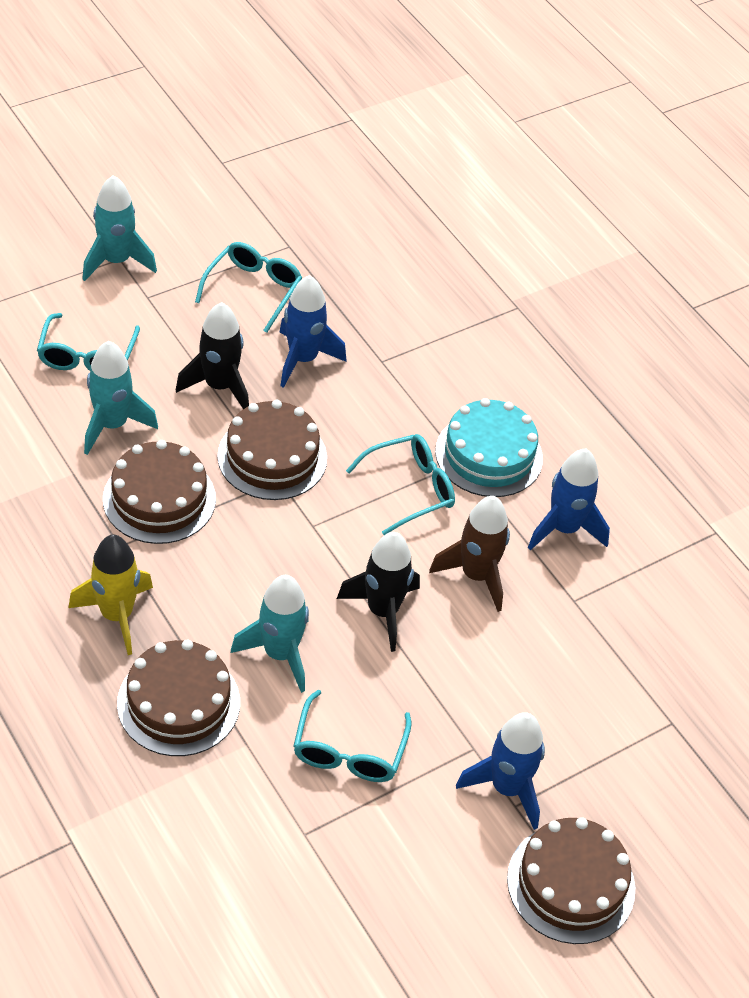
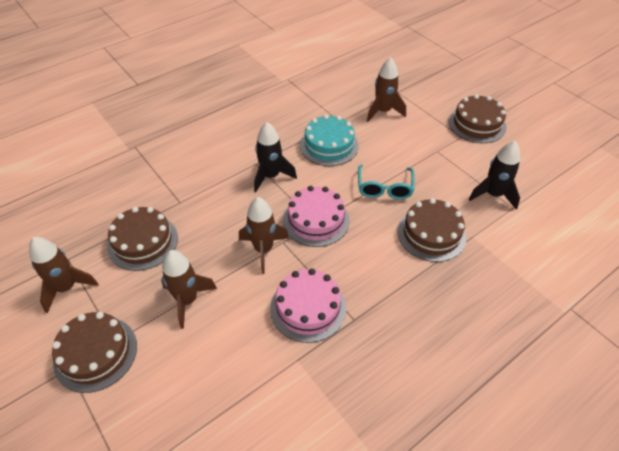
blue rocket: [279,275,347,388] [456,712,545,830] [528,449,610,550] = 3 -> none = 0
brown rocket: [429,496,510,612] = 1 -> [29,237,98,313] [161,250,217,329] [239,197,289,274] [367,57,406,122] = 4
pink cake: none = 0 -> [270,268,346,343] [283,186,350,247] = 2
turquoise glasses: [37,313,140,371] [195,242,302,333] [294,690,412,782] [346,434,455,535] = 4 -> [358,165,415,199] = 1
turquoise rocket: [82,175,157,281] [84,341,158,455] [231,575,309,693] = 3 -> none = 0
yellow rocket: [69,535,153,655] = 1 -> none = 0

